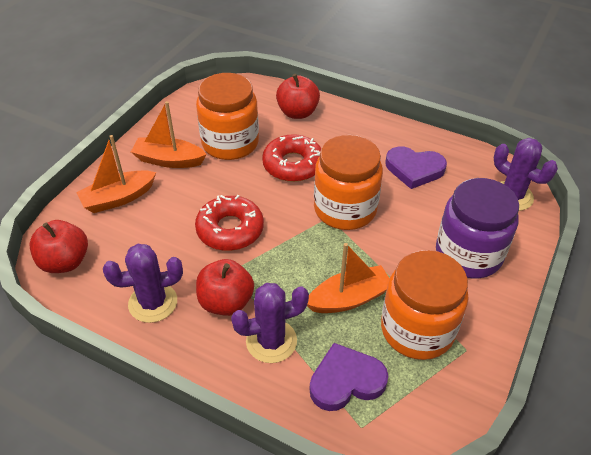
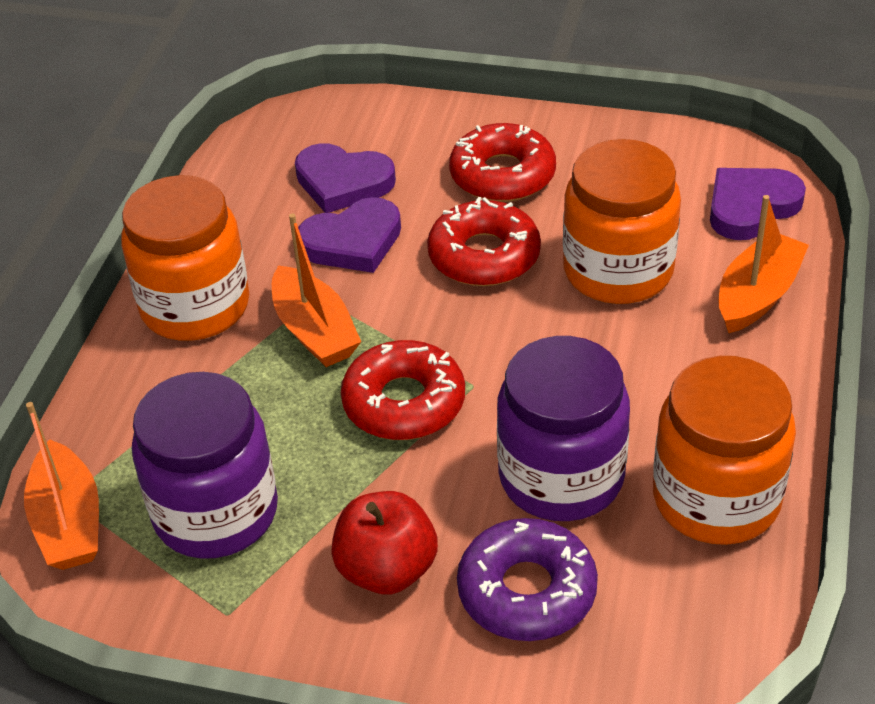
purple cactus: [103,244,183,323] [231,283,309,363] [494,138,558,211] = 3 -> none = 0
purple donut: none = 0 -> [457,518,598,641] = 1
purple heart: [310,343,388,411] [385,146,447,189] = 2 -> [295,143,396,213] [298,197,401,273] [710,168,806,240] = 3
purple jar: [436,178,519,278] = 1 -> [132,372,278,559] [497,336,630,521] = 2
red apple: [30,220,88,273] [196,259,254,316] [276,74,320,119] = 3 -> [331,491,438,595] = 1
red donut: [195,195,264,251] [262,134,321,182] = 2 -> [341,340,465,440] [427,197,541,286] [449,123,556,202] = 3

